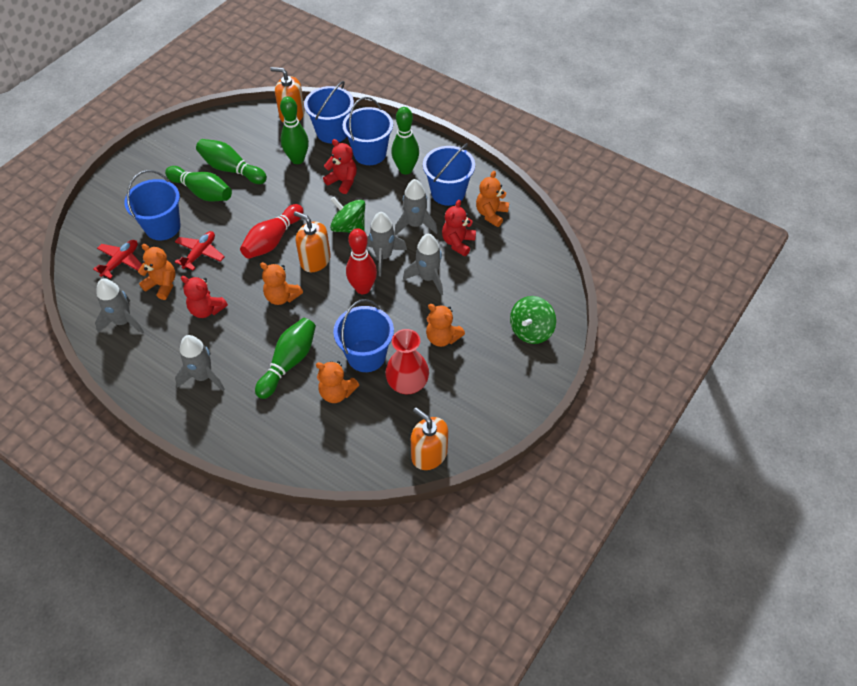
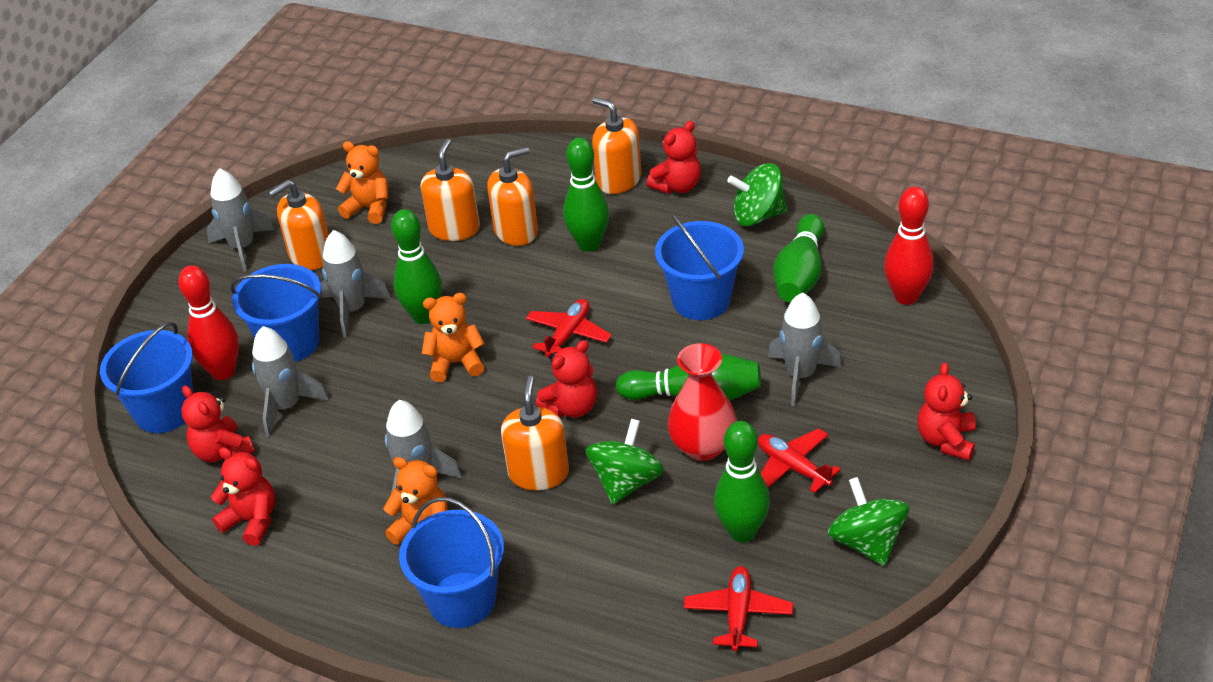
blue bucket: [124,170,181,240] [304,81,354,143] [333,299,394,372] [342,97,393,165] [423,143,475,206] = 5 -> [100,322,193,433] [230,264,321,362] [399,497,504,628] [655,213,744,320] = 4
green spinning top: [330,197,365,233] [510,296,556,344] = 2 -> [585,418,664,504] [727,163,787,226] [828,477,909,566] = 3
orange soap dispenser: [270,67,305,123] [294,211,331,272] [411,407,448,470] = 3 -> [268,180,329,270] [420,139,480,241] [487,147,538,246] [501,376,569,491] [592,97,641,194] = 5
orange teddy bear: [138,244,176,300] [260,262,303,305] [316,361,359,403] [426,304,465,347] [476,171,509,227] = 5 -> [336,141,388,224] [383,457,448,545] [422,293,485,382] = 3
red plane: [93,240,142,279] [175,231,225,270] = 2 -> [526,299,612,359] [684,566,793,651] [758,428,841,493] = 3
red teddy bear: [181,276,228,318] [323,139,357,194] [442,200,476,256] = 3 -> [181,385,254,462] [211,447,275,546] [536,340,597,418] [647,121,701,194] [917,362,976,461] = 5

